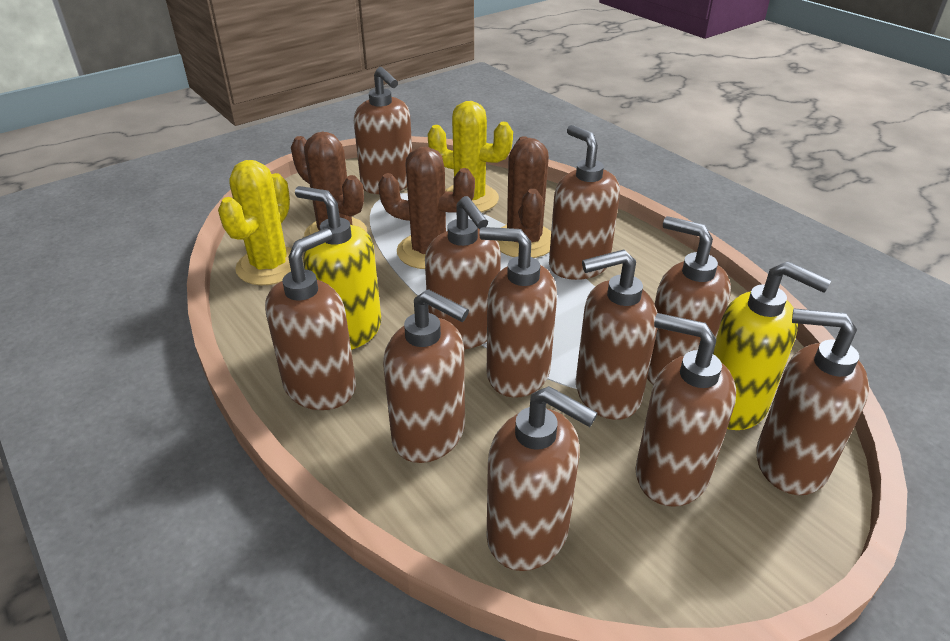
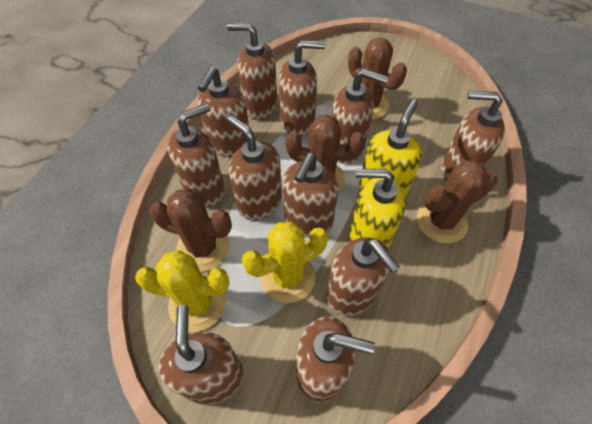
brown cactus: [291,131,367,237] [378,147,475,269] [498,136,551,258] = 3 -> [149,189,232,271] [285,115,365,192] [348,38,407,119] [417,160,497,243] = 4

